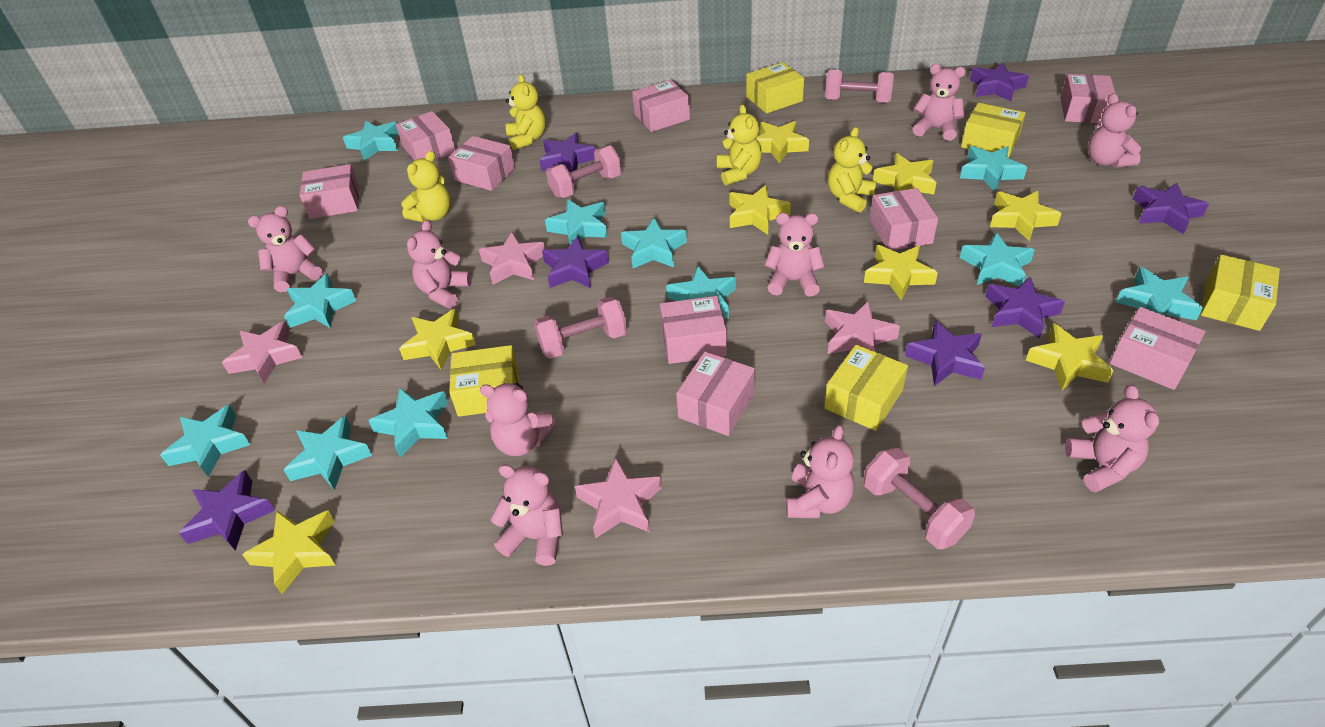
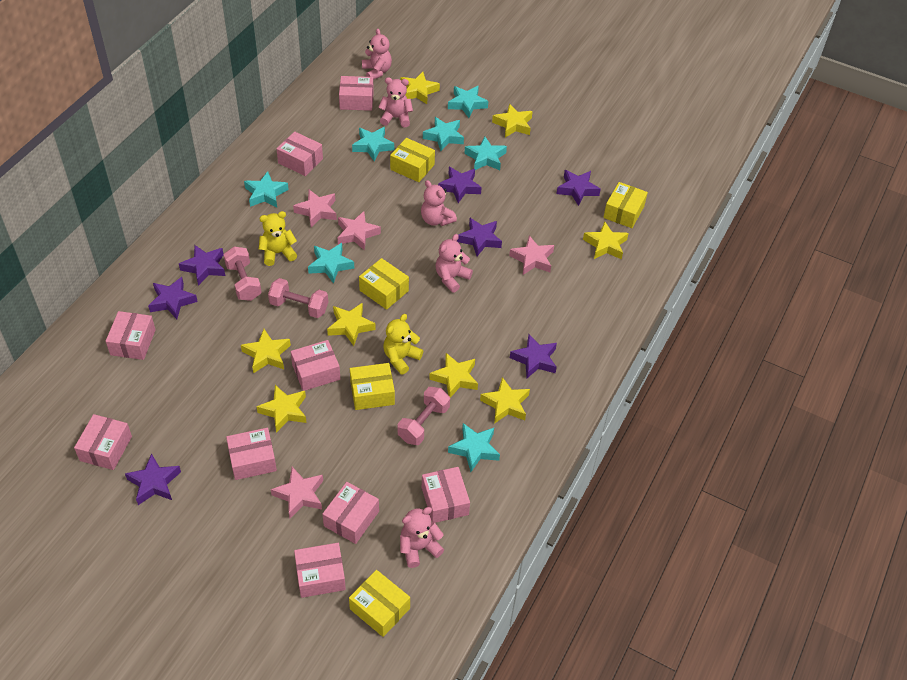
pink dumbbell: [534,296,627,359] [546,145,622,198] [825,70,894,103] [864,448,975,549] = 4 -> [223,247,262,301] [268,278,328,318] [398,387,450,445] = 3
pink teddy bear: [248,206,322,293] [407,220,472,309] [480,383,556,456] [490,464,563,566] [764,213,825,296] [786,425,854,518] [913,64,966,141] [1065,385,1159,492] [1088,93,1141,168] = 9 -> [362,28,392,80] [378,77,413,127] [400,507,444,568] [421,180,457,226] [436,234,473,293] = 5
turquoise star: [160,405,250,477] [284,273,356,328] [284,416,372,490] [343,121,399,161] [368,387,448,458] [545,199,608,245] [621,218,687,268] [666,266,736,319] [960,146,1027,192] [960,232,1035,286] [1116,267,1203,320] = 11 -> [244,171,289,207] [308,243,354,284] [352,127,394,161] [423,117,464,151] [448,86,488,118] [448,423,500,472] [464,137,507,170] = 7
yellow teddy bear: [401,151,451,222] [506,74,546,150] [717,104,762,185] [828,127,876,213] = 4 -> [259,211,297,266] [383,314,423,375] = 2

